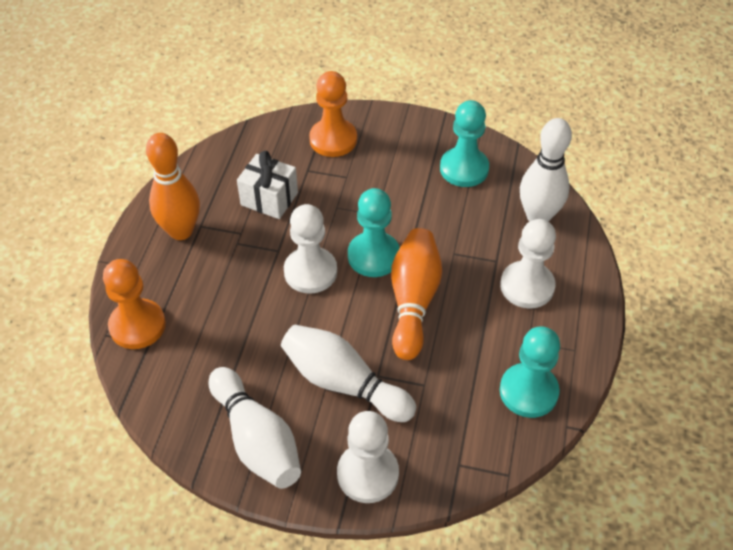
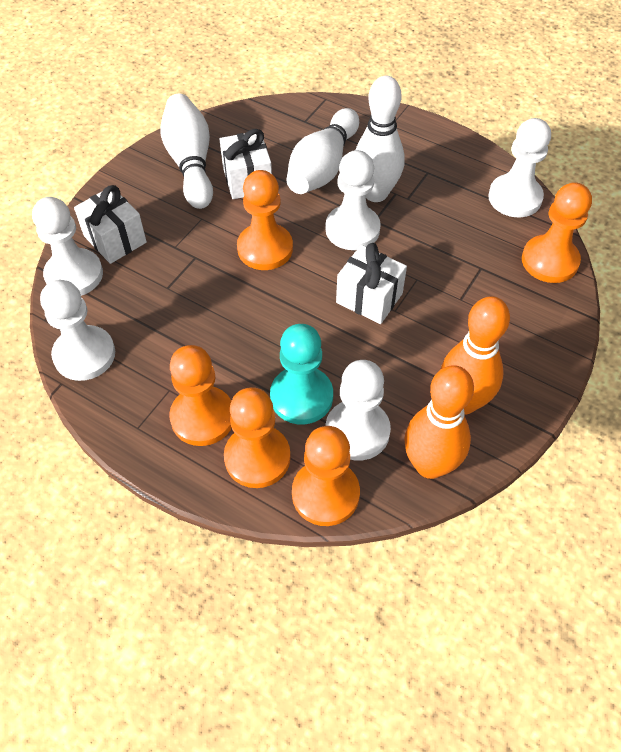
orange pawn: [103,259,166,349] [309,71,357,157] = 2 -> [169,345,232,446] [224,387,291,488] [237,170,293,270] [292,426,360,526] [522,182,592,283] = 5
turquoise pawn: [348,188,400,277] [440,100,489,187] [500,326,560,418] = 3 -> [270,324,333,424] = 1
white gift: [237,151,298,219] = 1 -> [74,185,147,264] [220,129,272,199] [336,243,407,324] = 3
white pawn: [284,204,337,294] [337,411,399,503] [500,219,556,309] = 3 -> [32,197,103,296] [40,280,115,381] [325,150,381,250] [326,360,391,461] [488,118,551,217] = 5

